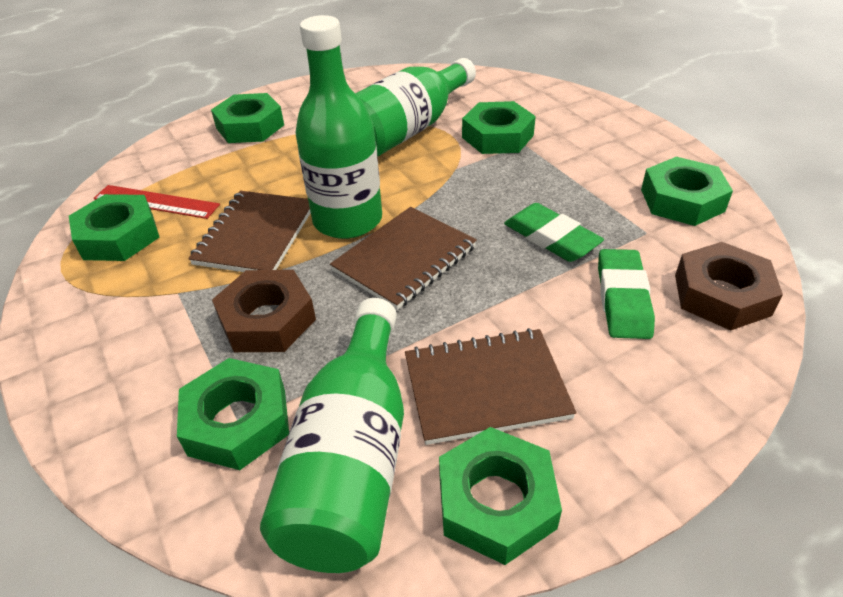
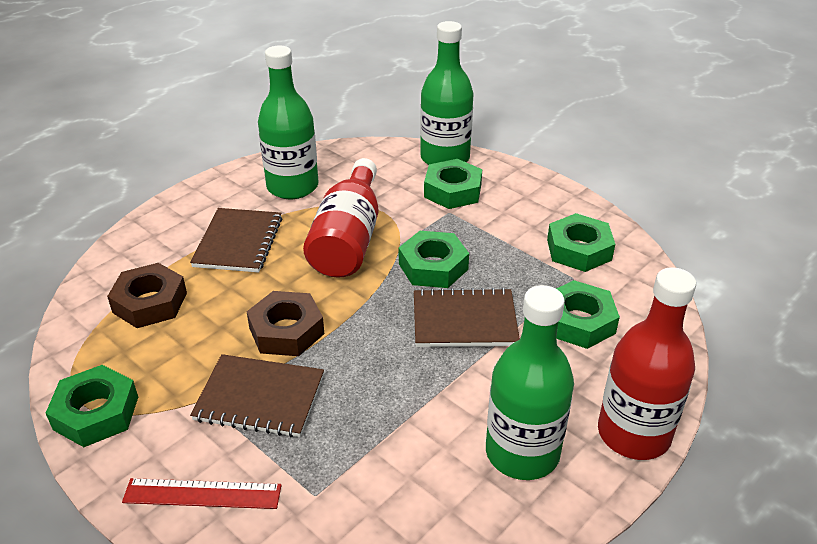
green eraser: [504,203,604,262] [598,249,655,339] = 2 -> none = 0
green nut: [69,194,160,261] [177,358,289,470] [211,93,284,143] [439,427,562,565] [462,101,536,154] [641,157,733,226] = 6 -> [46,365,138,447] [399,231,469,288] [424,159,482,209] [547,213,615,272] [556,280,620,349] = 5
red bottle: none = 0 -> [303,158,378,278] [598,267,696,460] = 2

